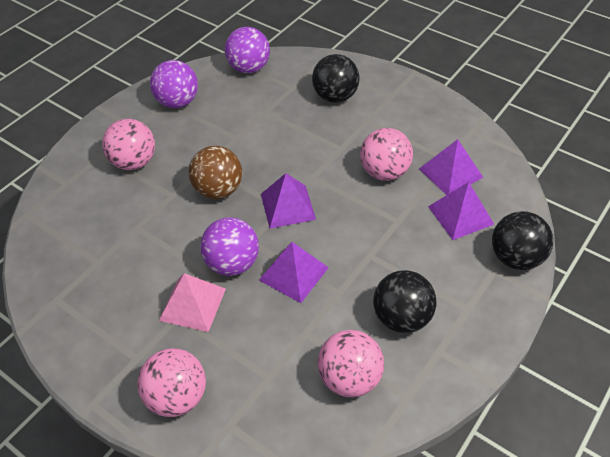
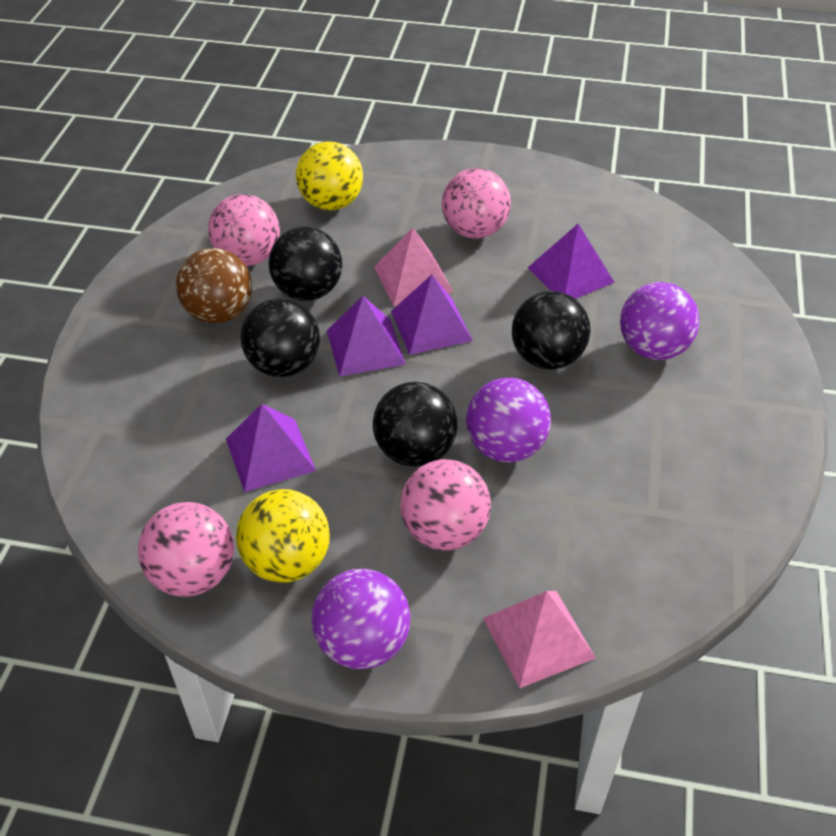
black ball: [312,54,359,103] [373,270,436,333] [492,211,553,270] = 3 -> [240,298,320,377] [269,227,342,301] [373,382,458,467] [512,291,591,370] = 4
pink pyramid: [159,273,226,332] = 1 -> [374,228,453,306] [483,591,596,688] = 2
yellow ball: none = 0 -> [236,489,330,582] [296,141,363,210] = 2

